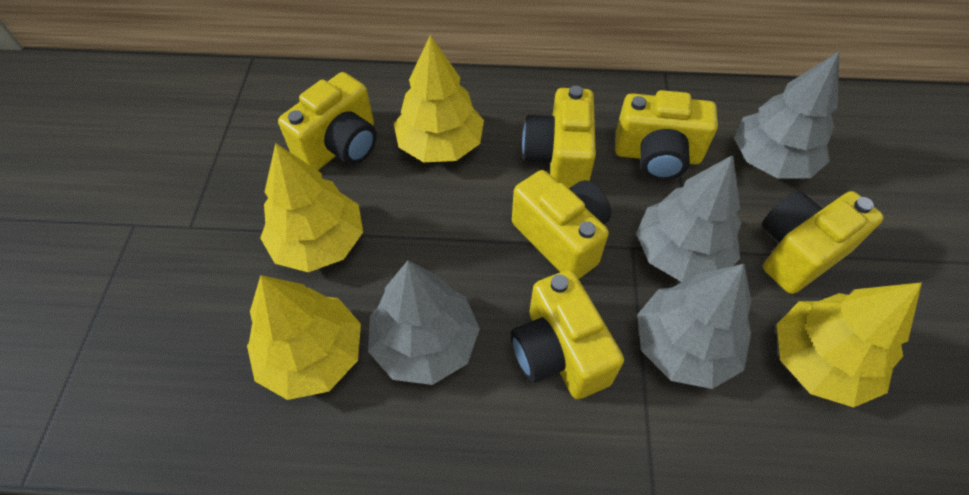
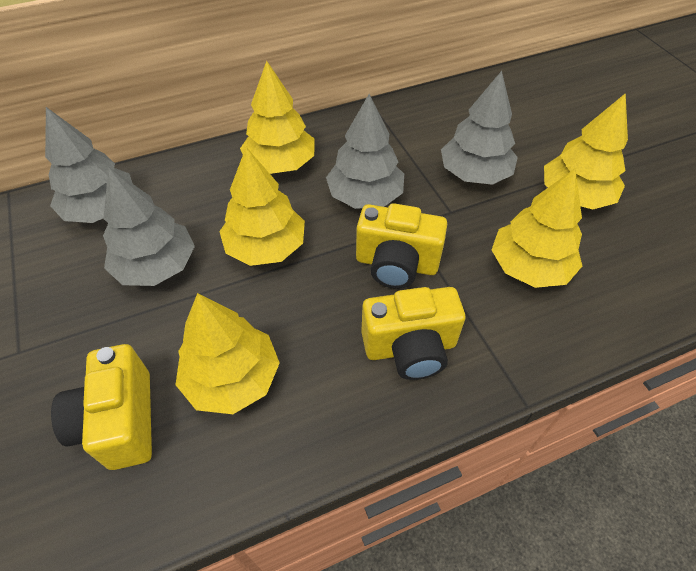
yellow camera: [278,72,377,170] [511,270,624,399] [512,170,611,279] [522,86,596,188] [615,90,718,180] [762,191,884,294] = 6 -> [51,344,152,470] [356,203,447,289] [361,287,465,380] = 3
yellow tree: [247,275,361,400] [260,143,363,273] [394,35,484,162] [777,282,922,407] = 4 -> [176,293,280,414] [219,147,305,266] [240,61,315,174] [492,168,582,288] [544,93,628,209] = 5

